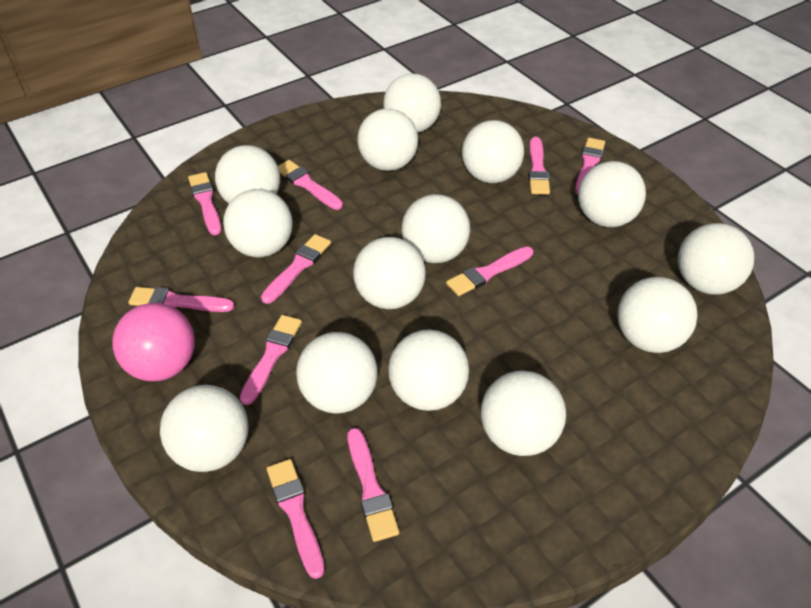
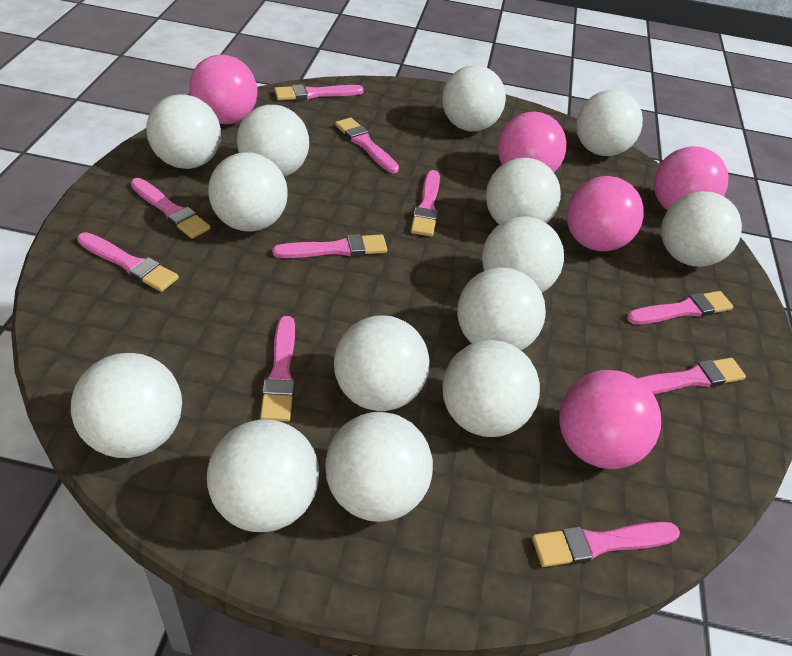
pink ball: [113,303,195,381] = 1 -> [189,54,257,124] [498,111,566,172] [559,370,661,469] [566,176,644,251] [654,146,728,210] = 5

